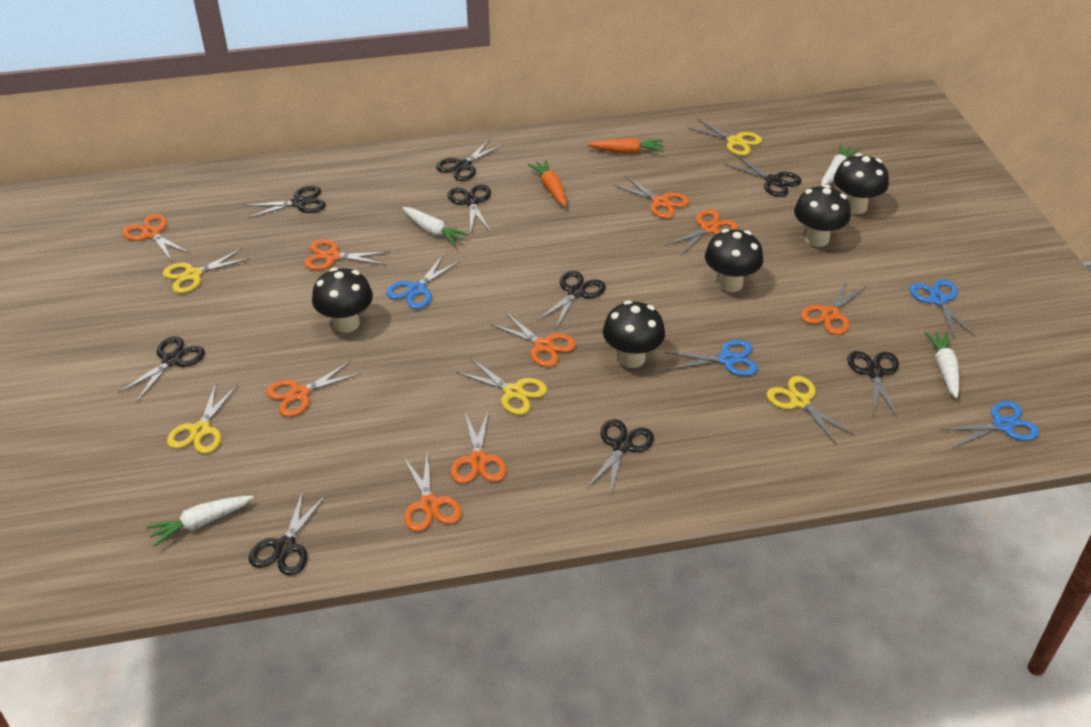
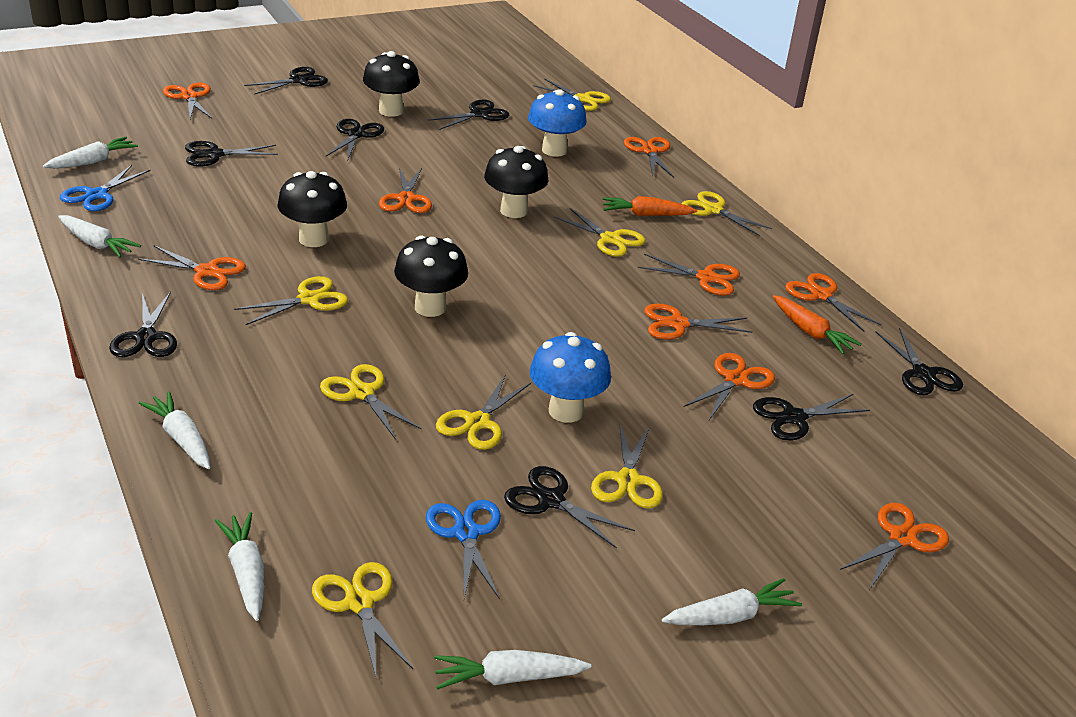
black mushroom: [312,267,373,333] [603,300,665,368] [705,229,763,292] [794,185,851,247] [834,153,889,214] = 5 -> [277,171,347,247] [363,51,420,117] [394,236,468,317] [484,146,548,218] = 4
black scissors: [118,336,205,403] [244,186,326,218] [249,491,327,576] [436,139,504,181] [447,184,491,232] [537,271,606,329] [586,419,654,497] [725,155,802,197] [847,351,899,418] = 9 -> [109,291,177,357] [185,141,278,167] [244,67,328,95] [326,119,384,159] [428,100,509,130] [504,466,635,549] [753,394,870,440] [875,327,963,395] = 8
blue mushroom: none = 0 -> [528,89,587,157] [530,332,611,423] = 2
blue scissors: [386,254,460,309] [665,340,758,376] [910,279,976,339] [940,401,1039,449] = 4 -> [60,165,151,211] [426,500,501,600] = 2
white carrot: [146,496,254,546] [402,207,469,246] [821,144,859,187] [924,332,959,398] = 4 -> [43,137,138,168] [58,215,141,258] [139,391,210,469] [215,512,264,621] [434,650,591,690] [662,578,802,625] = 6
yellow scissors: [163,248,250,293] [167,383,238,454] [456,358,547,415] [688,119,762,156] [766,376,855,445] = 5 -> [234,276,348,325] [312,562,413,677] [320,364,422,440] [436,375,531,450] [533,79,611,111] [554,208,646,257] [591,422,663,508] [681,191,773,236] = 8

